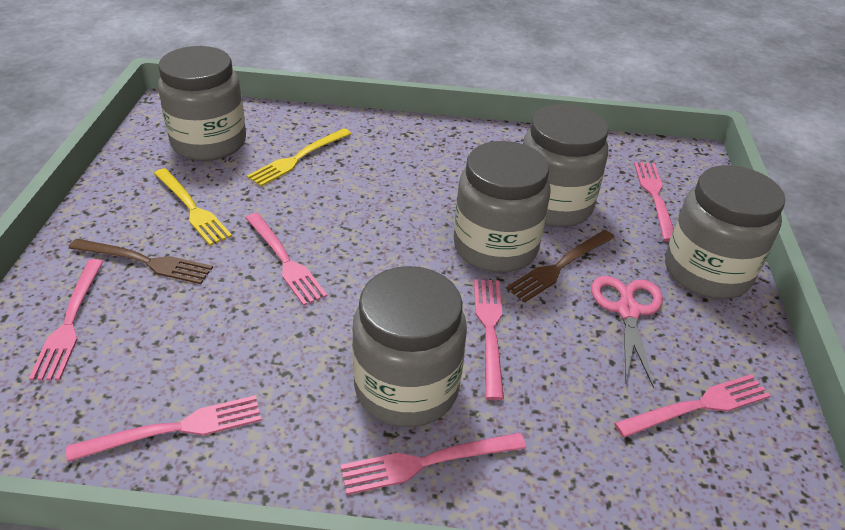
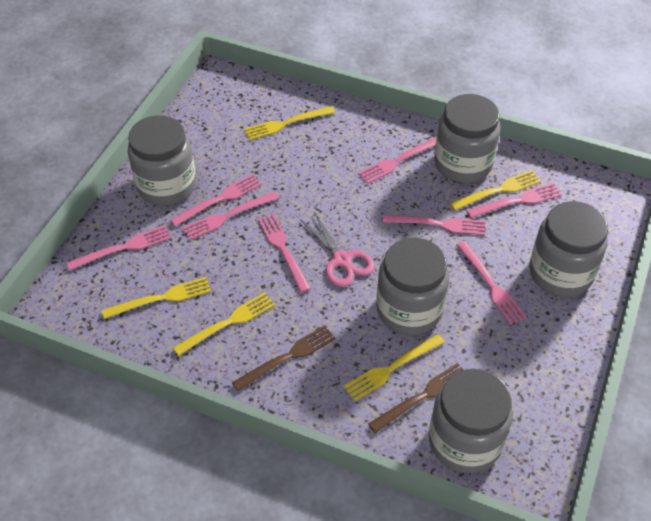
pink fork: [29,259,104,380] [66,395,261,462] [246,213,327,306] [341,432,526,495] [474,279,504,400] [614,374,771,438] [634,162,674,242] = 7 -> [66,225,171,271] [170,174,262,227] [182,191,279,240] [258,213,311,293] [358,137,436,184] [383,214,485,235] [456,241,526,325] [466,183,562,218] = 8
yellow fork: [154,168,232,246] [247,128,351,186] = 2 -> [102,277,211,319] [173,292,275,356] [244,106,335,140] [343,334,445,401] [450,170,541,211] = 5

